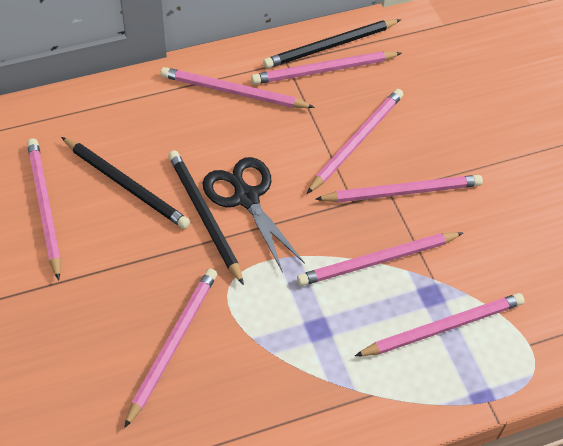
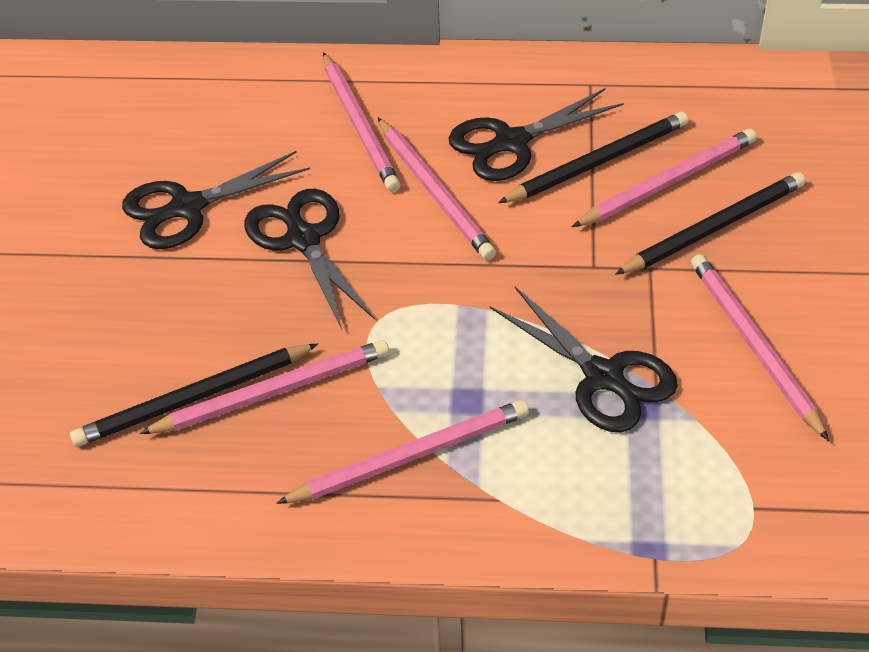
black scissors: [203,157,305,273] = 1 -> [122,151,310,249] [244,189,375,329] [448,88,624,181] [490,287,678,432] = 4
pink pencil: [27,138,61,280] [124,268,217,428] [160,67,315,108] [251,51,402,84] [297,232,463,286] [307,89,404,194] [315,175,483,203] [355,293,525,356] = 8 -> [139,340,389,434] [276,400,529,504] [323,52,400,192] [378,118,496,260] [572,129,757,227] [691,254,829,441] = 6

